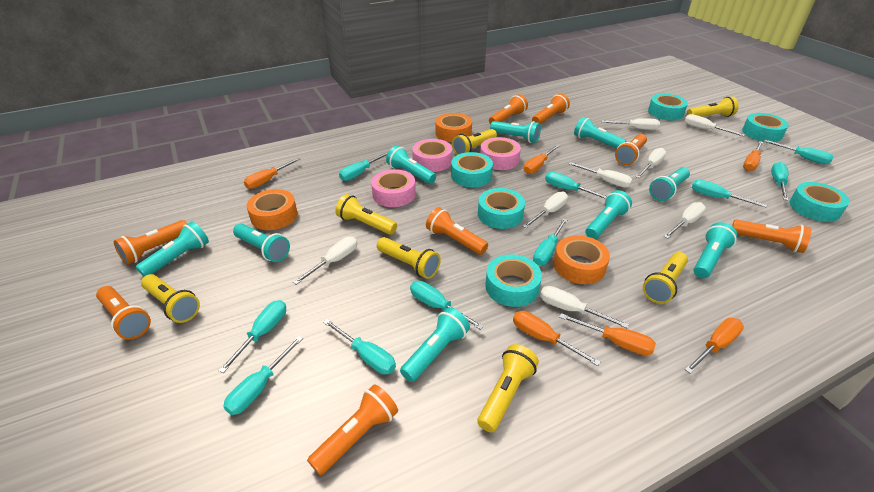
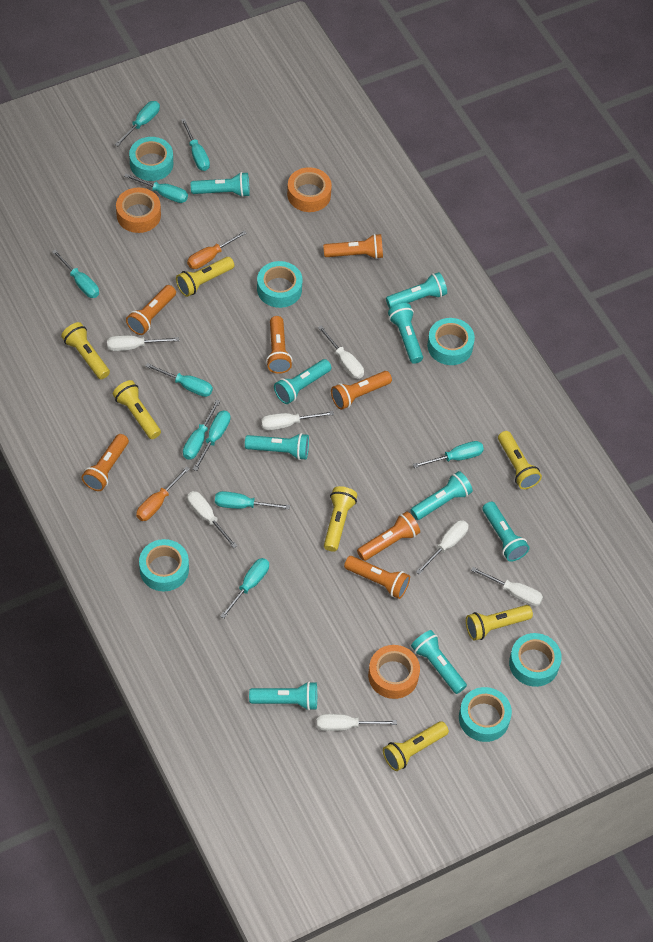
orange flashlight: [96,286,151,339] [114,220,187,265] [307,384,398,475] [426,207,488,255] [489,94,528,125] [532,94,570,124] [615,134,647,165] [732,219,812,253] = 8 -> [81,434,129,491] [126,285,176,335] [266,316,292,374] [323,234,383,259] [331,371,392,410] [344,556,410,599] [357,511,420,561] = 7
orange screwdriver: [244,158,300,189] [513,311,600,366] [524,145,560,174] [559,313,656,356] [685,318,744,374] [743,141,763,171] = 6 -> [136,466,190,521] [187,231,247,269] = 2
pink tape: [371,169,416,207] [412,139,452,172] [480,137,521,170] = 3 -> none = 0
white screwdriver: [293,236,357,285] [523,192,568,228] [540,286,629,329] [568,162,632,188] [601,118,660,130] [636,148,666,178] [663,202,706,239] [685,114,745,136] = 8 -> [107,335,179,351] [187,491,237,548] [261,411,334,430] [317,714,397,731] [318,325,364,379] [416,520,468,575] [471,567,543,606] = 7

